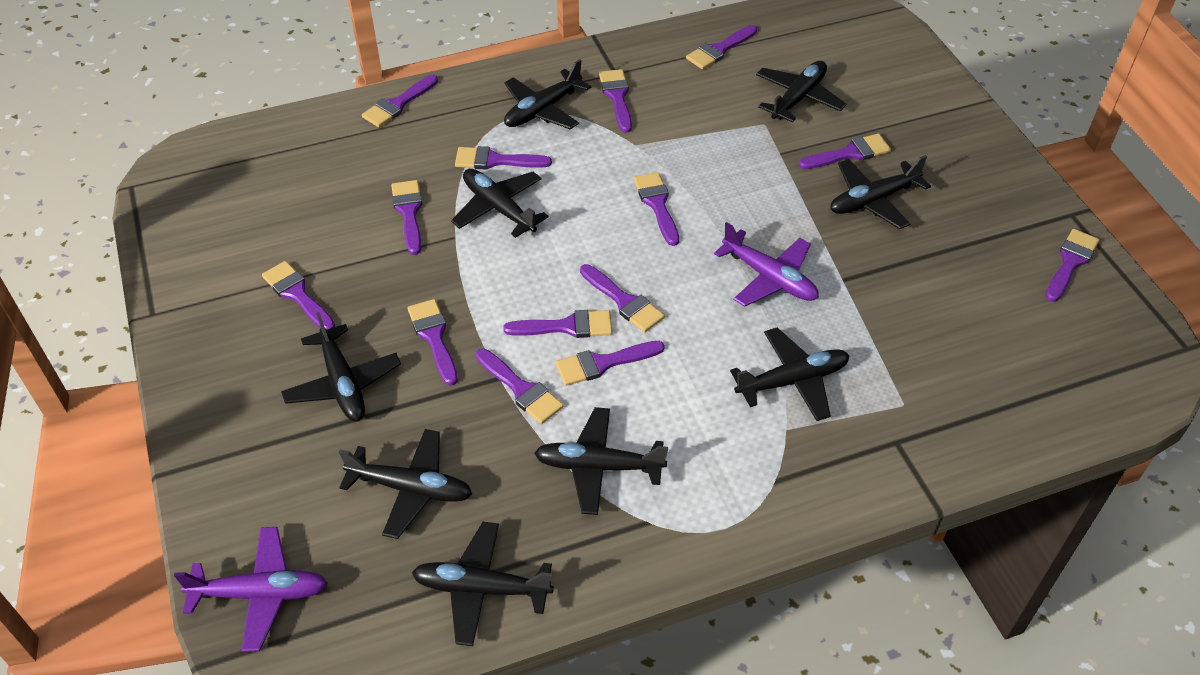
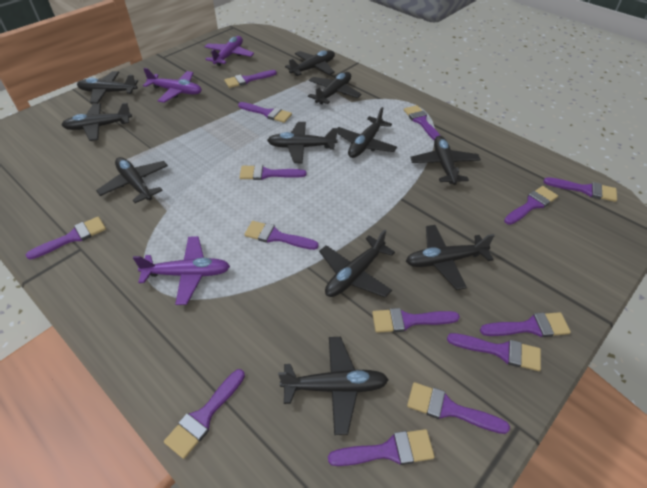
black plane: [281,312,401,421] [339,429,472,539] [412,522,554,646] [451,169,549,238] [504,59,591,129] [534,407,668,515] [730,328,850,421] [756,61,846,122] [830,155,931,229] = 9 -> [62,103,132,141] [77,71,138,104] [96,157,168,203] [267,122,338,163] [278,337,389,435] [285,50,335,76] [308,72,362,104] [319,230,395,298] [337,107,397,158] [406,225,495,290] [410,136,481,185] = 11
purple plane: [174,527,328,652] [714,222,819,307] = 2 -> [133,236,230,305] [143,68,202,103] [204,36,254,66] = 3

